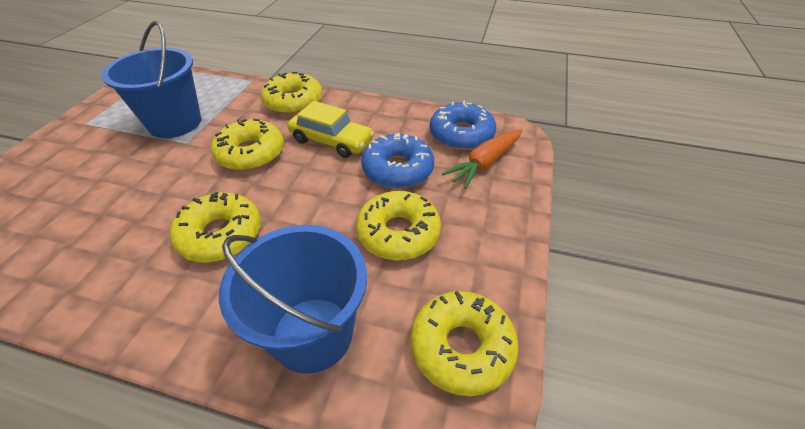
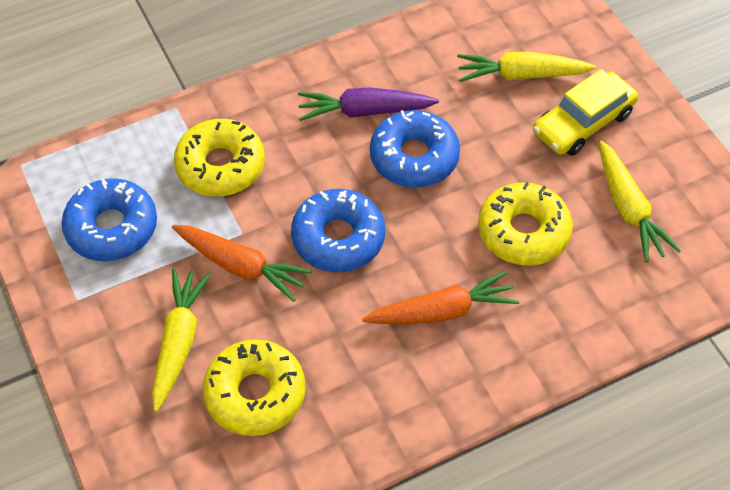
blue bucket: [101,21,201,138] [219,225,367,374] = 2 -> none = 0
blue donut: [361,133,434,189] [430,101,496,150] = 2 -> [62,178,157,261] [291,189,385,272] [370,110,460,188] = 3
orange carrot: [442,129,522,189] = 1 -> [172,225,312,302] [362,270,519,324] = 2
purple carrot: none = 0 -> [298,87,439,121] = 1
yellow carrot: none = 0 -> [152,269,211,412] [457,52,596,82] [599,140,681,262] = 3
yellow donut: [170,192,261,262] [211,119,284,171] [261,72,322,114] [356,191,441,260] [410,291,519,396] = 5 -> [174,119,265,197] [203,339,306,436] [478,182,573,266] = 3

